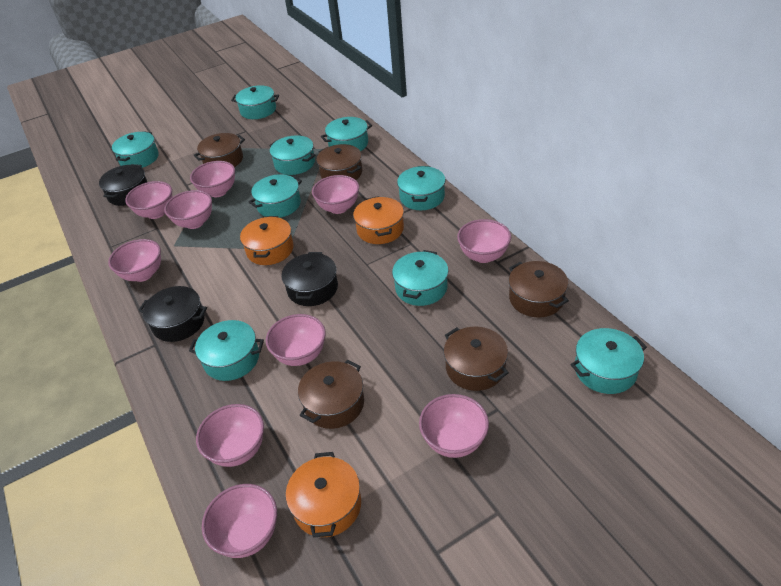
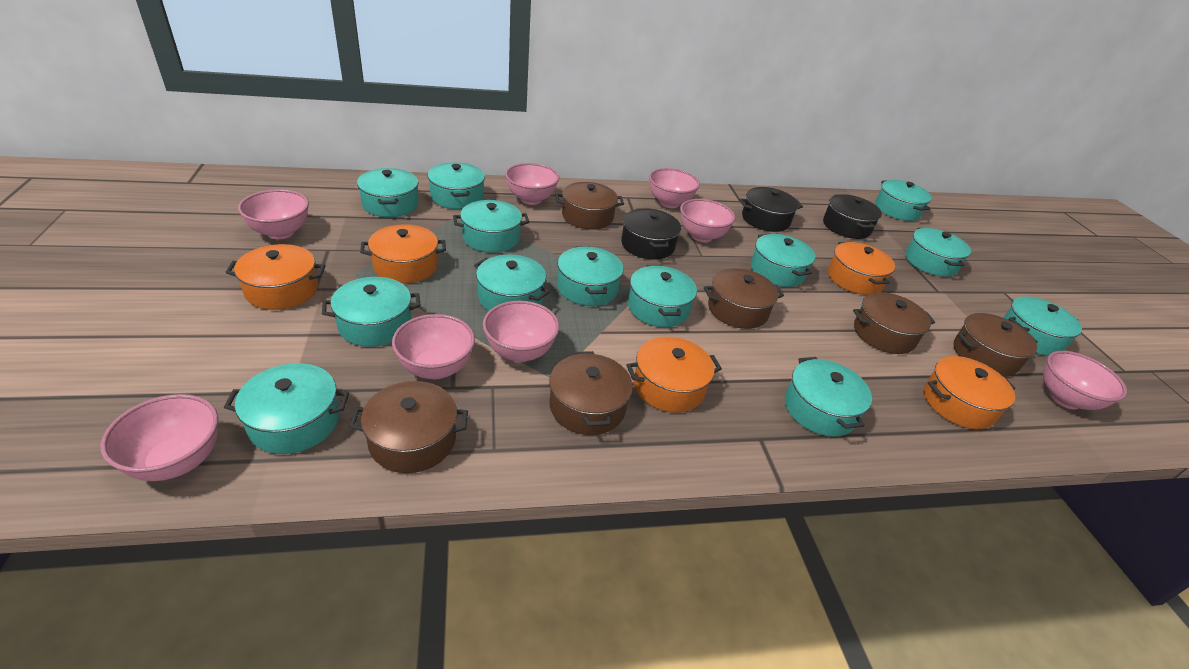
brown pot: [194,133,245,167] [298,360,364,429] [317,144,362,180] [444,327,509,391] [509,261,569,317] = 5 -> [349,381,468,473] [549,351,633,435] [555,182,624,229] [704,268,784,329] [853,292,935,354] [954,313,1038,377] = 6
orange pot: [240,216,294,265] [286,452,361,537] [353,196,404,244] = 3 -> [225,244,325,310] [360,224,446,284] [626,337,722,413] [828,242,895,295] [924,356,1015,429] = 5
pink bowl: [108,239,161,282] [125,181,172,219] [164,190,212,229] [190,161,235,197] [196,404,264,467] [202,484,277,558] [266,314,326,366] [312,175,359,214] [419,394,489,458] [457,219,511,263] = 10 -> [100,394,218,481] [238,189,309,239] [392,314,475,379] [483,301,559,362] [505,163,559,205] [649,168,700,208] [680,199,735,242] [1043,351,1127,410] = 8
turquoise pot: [112,131,159,168] [189,320,264,381] [231,85,279,119] [249,174,302,218] [269,135,316,175] [321,117,372,151] [392,250,449,306] [397,166,446,210] [570,328,647,394] = 9 -> [224,363,349,454] [322,277,421,347] [357,168,419,217] [428,162,485,209] [453,200,529,253] [474,255,550,311] [557,246,624,306] [628,265,697,327] [751,233,815,287] [785,357,872,437] [875,180,932,221] [905,228,971,277] [1003,296,1082,356] = 13

